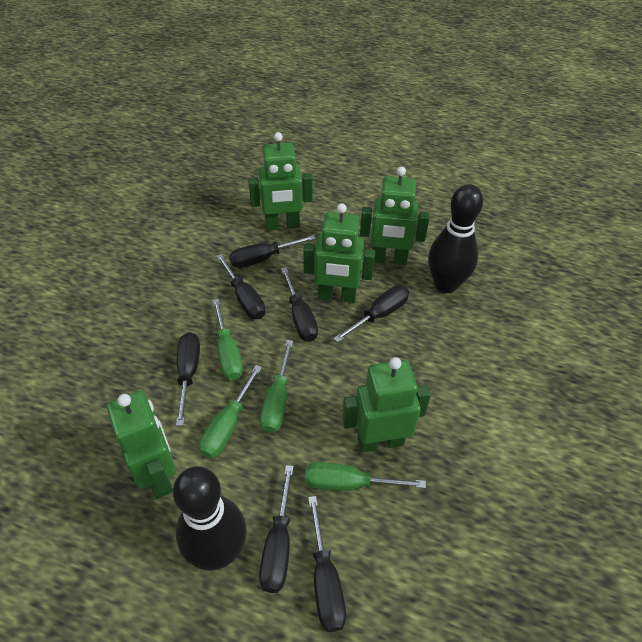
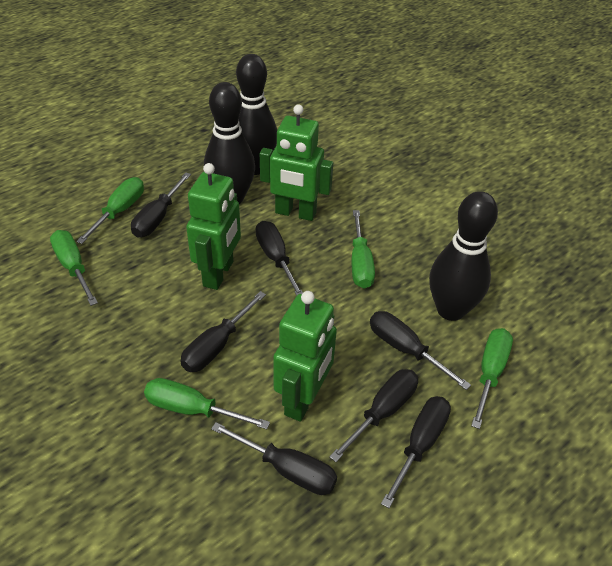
black bowling pin: [173,466,247,571] [428,184,483,293] = 2 -> [204,82,255,204] [236,54,277,175] [429,191,498,321] = 3
green robot: [107,391,176,499] [248,132,313,231] [303,203,375,303] [342,357,431,453] [360,166,429,265] = 5 -> [186,163,241,290] [260,104,333,221] [273,291,337,422] = 3
green screwdriver: [199,365,262,458] [212,299,243,380] [260,340,293,433] [305,462,426,491] = 4 -> [50,230,98,306] [76,177,144,244] [144,378,270,429] [351,210,375,289] [471,328,513,429] = 5

